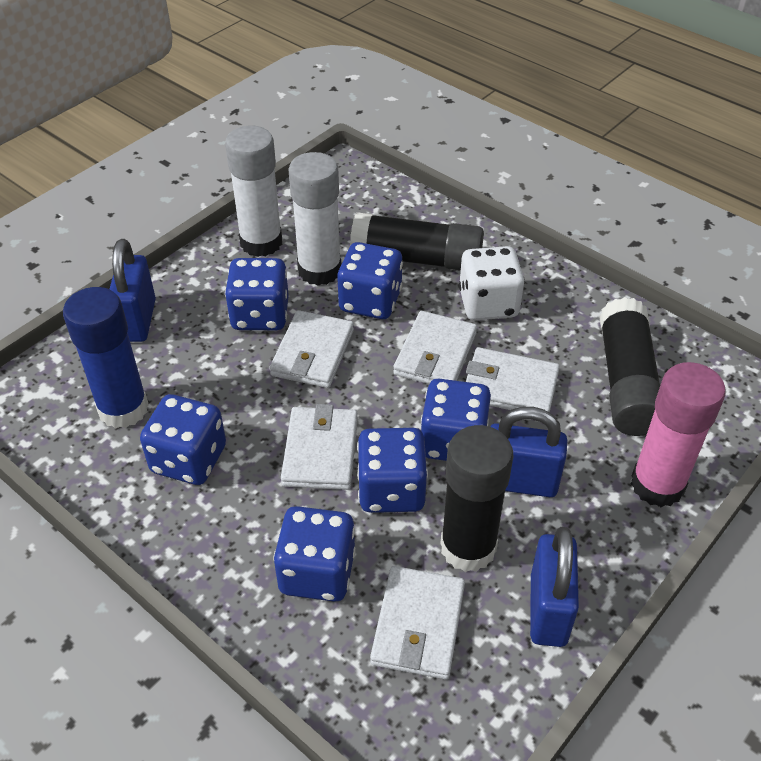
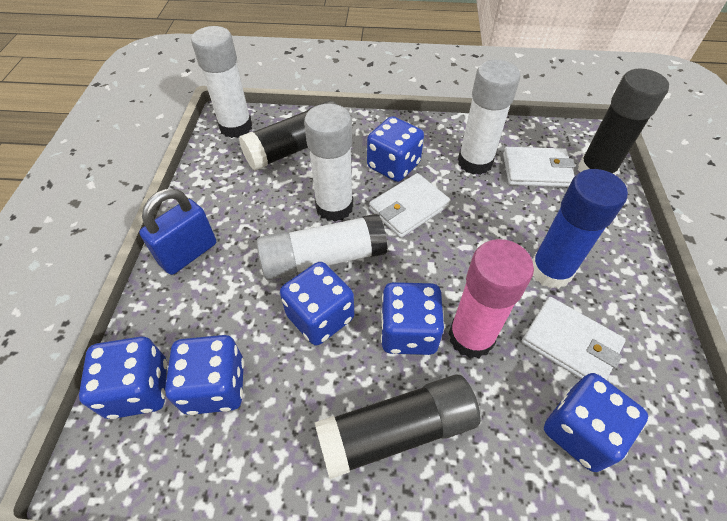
blue padlock: [109,239,156,342] [490,407,567,497] [530,527,579,647] = 3 -> [139,188,216,275] = 1
white dice: [459,246,525,320] = 1 -> none = 0
white glue stick: [225,126,282,257] [288,152,341,285] = 2 -> [191,26,252,138] [256,214,387,280] [304,104,353,222] [458,60,520,175] = 4
white wallet: [269,310,354,388] [281,404,358,490] [370,566,465,680] [393,311,477,384] [466,347,560,413] = 5 -> [369,173,450,238] [503,147,575,187] [522,297,626,380] = 3

